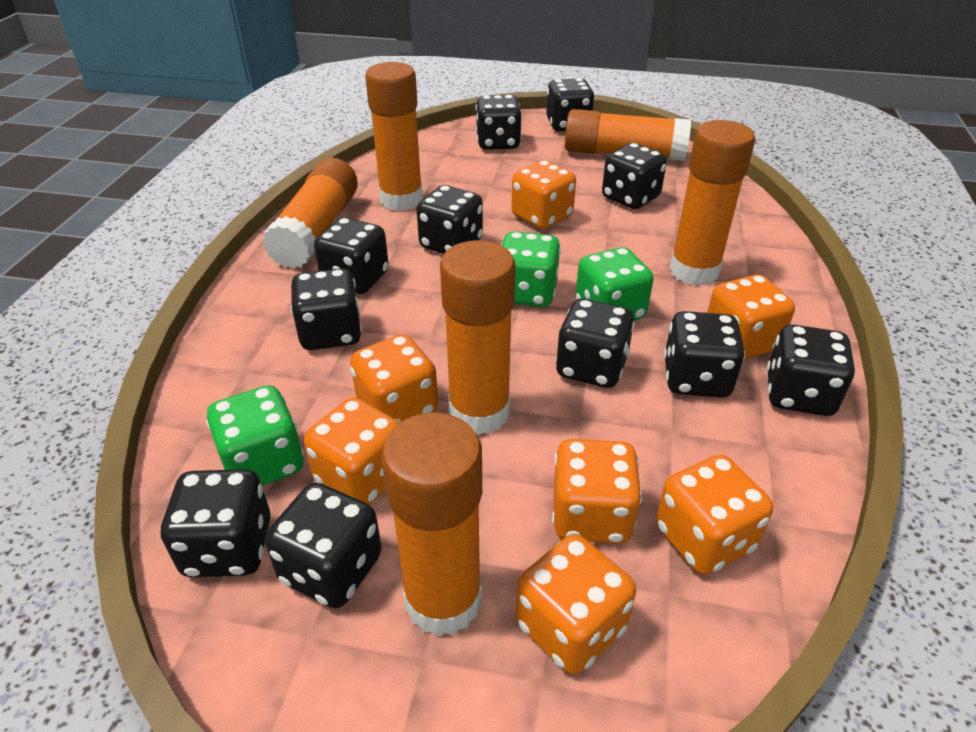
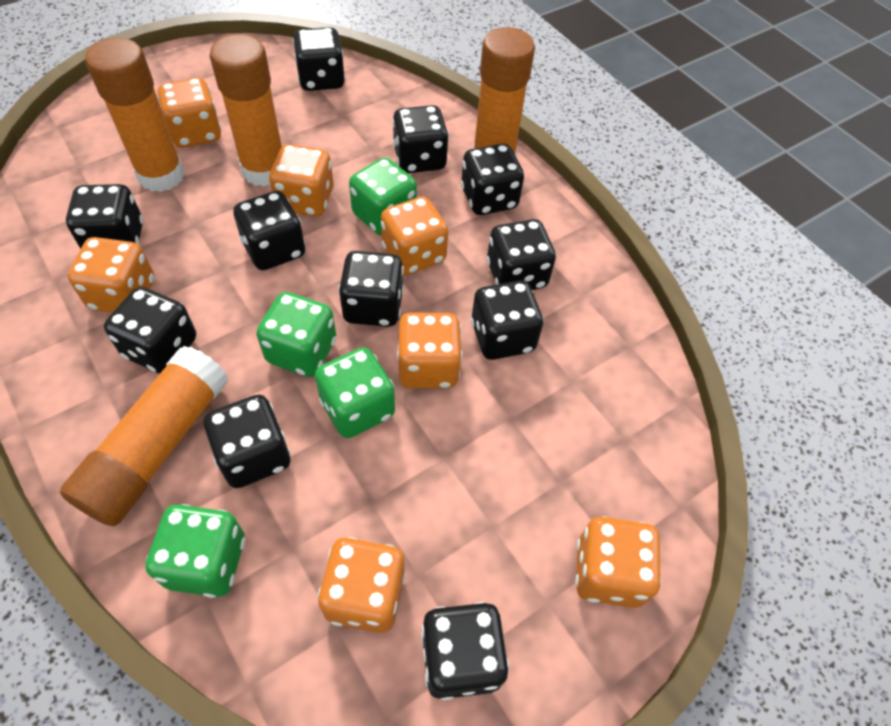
green dice: [206,385,304,486] [501,231,561,307] [575,247,654,321] = 3 -> [145,504,245,598] [256,292,336,377] [315,347,395,438] [349,158,417,236] = 4
orange glue stick: [262,158,358,269] [365,62,423,211] [381,413,482,637] [440,240,516,435] [565,109,691,161] [669,120,755,286] = 6 -> [60,346,228,526] [85,38,185,192] [210,34,282,187] [473,27,535,156] = 4

